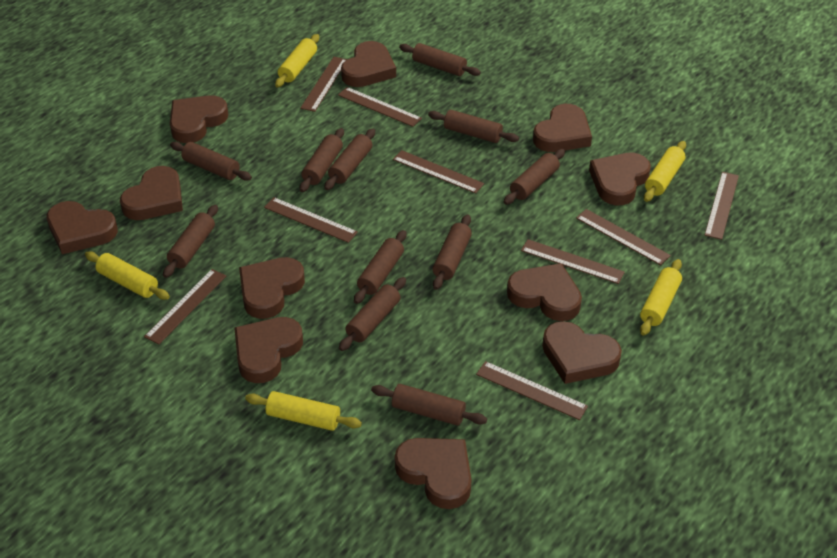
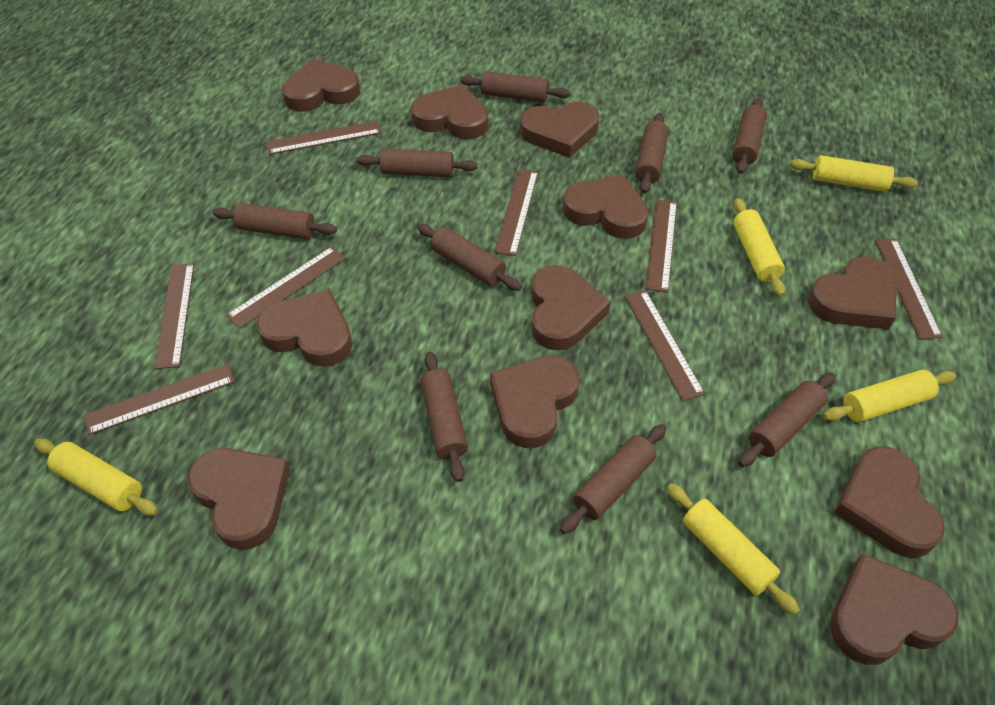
brown rolling pin: [163,205,218,278] [170,142,252,181] [300,128,344,192] [324,129,375,190] [339,277,406,351] [354,230,406,304] [371,384,487,426] [399,43,481,76] [428,110,519,143] [433,214,472,290] [504,149,565,205] = 11 -> [213,203,337,239] [356,149,478,177] [417,224,522,291] [420,352,468,482] [460,71,570,103] [560,424,667,534] [635,113,669,194] [732,98,767,174] [739,373,835,467] = 9
brown ruler: [144,269,226,344] [264,197,358,243] [300,57,348,112] [338,87,422,127] [393,150,484,194] [476,361,588,420] [521,239,625,284] [576,209,671,265] [704,172,739,240] = 9 -> [84,364,234,435] [155,263,194,369] [226,247,346,329] [267,121,381,155] [494,169,538,256] [625,290,705,401] [645,200,677,292] [875,239,942,339] = 8

